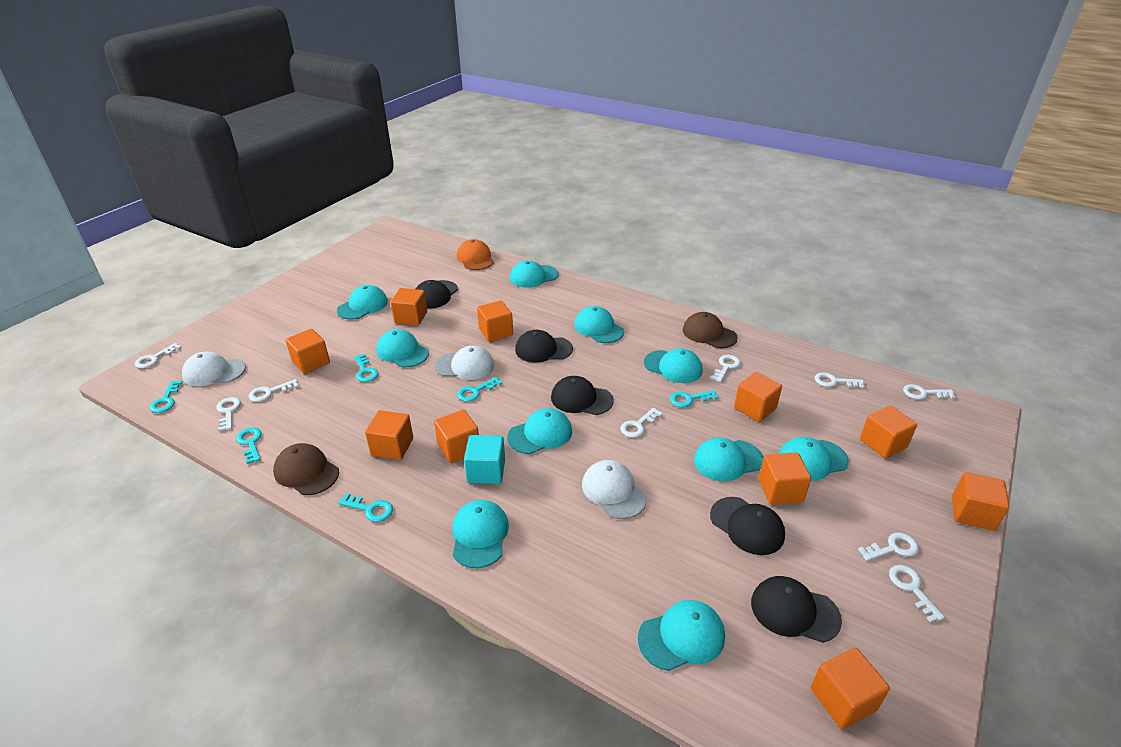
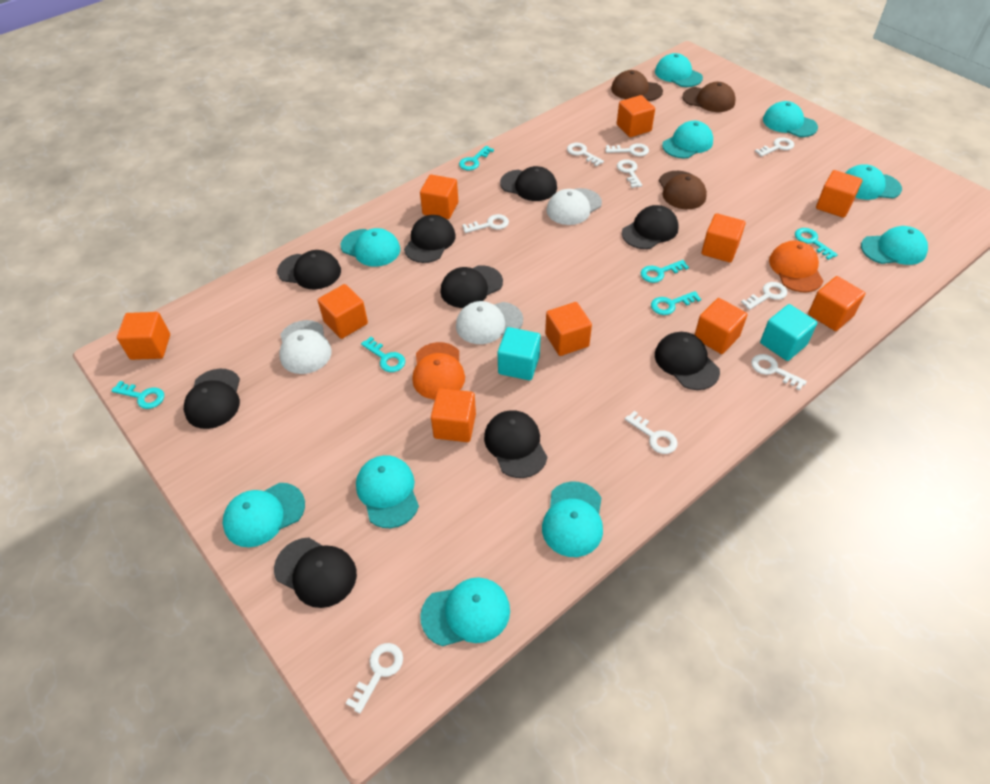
black cap: [416,280,458,309] [515,330,573,363] [551,376,614,415] [710,497,785,555] [751,576,842,643] = 5 -> [184,369,240,429] [274,538,357,608] [277,250,341,289] [404,215,455,263] [440,265,503,308] [484,410,547,478] [500,166,557,201] [622,205,679,249] [655,332,720,390] = 9
brown cap: [273,443,339,495] [683,312,738,348] = 2 -> [611,70,663,101] [659,171,707,209] [682,82,736,112] = 3
orange cap: [457,239,494,270] = 1 -> [412,342,465,399] [769,241,823,292] = 2
turquoise cube: [464,435,505,484] = 1 -> [498,327,541,380] [760,304,817,361] = 2

